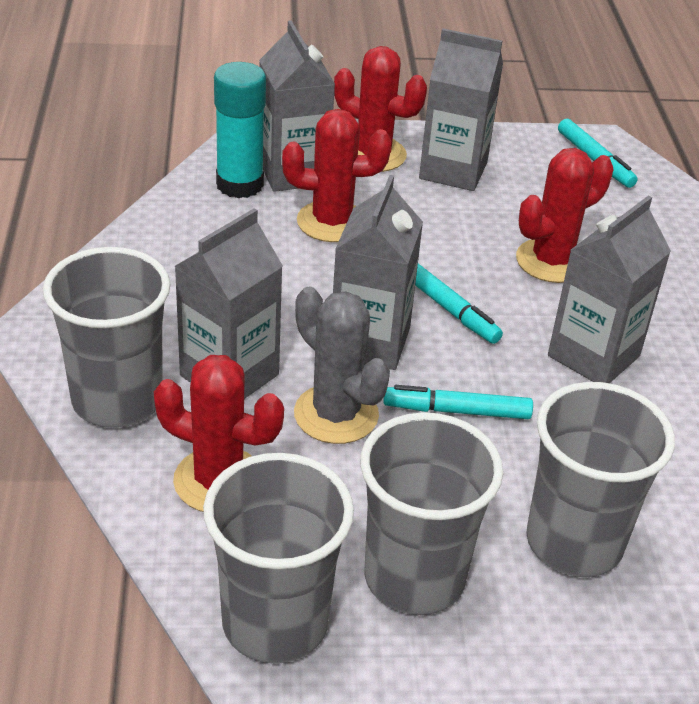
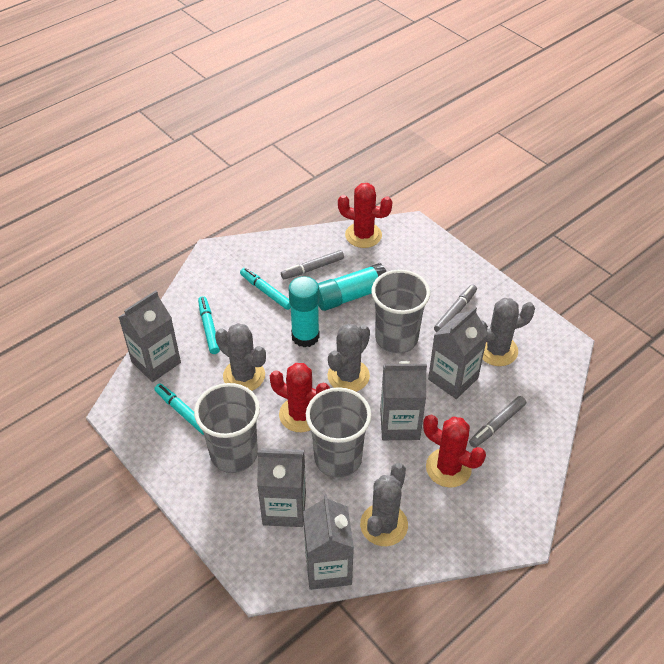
grey cactus: [294,287,390,444] = 1 -> [215,323,266,391] [328,324,370,392] [360,463,408,546] [481,298,535,366] = 4
grey cup: [43,247,171,428] [203,453,354,664] [360,412,503,615] [526,382,675,577] = 4 -> [194,383,260,473] [306,387,372,478] [371,270,430,353] = 3
grey marker: none = 0 -> [281,250,344,279] [434,284,477,332] [469,396,526,448] = 3
red cactus: [154,355,284,512] [282,109,391,242] [334,46,427,172] [516,148,614,283] = 4 -> [270,363,330,432] [338,183,393,248] [423,415,486,488] = 3
turquoise glue stick: [214,62,266,198] = 1 -> [288,276,320,348] [318,263,386,311] = 2

